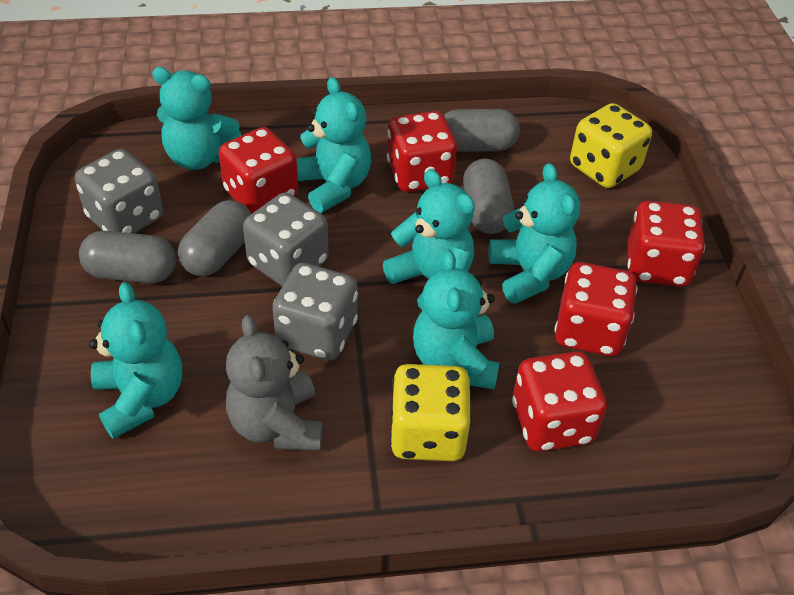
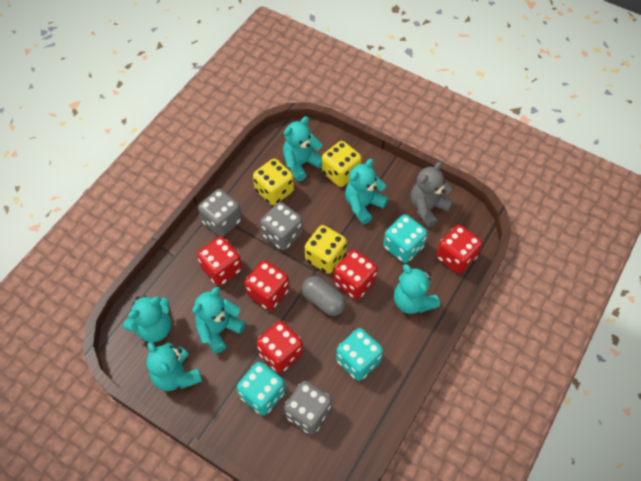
grey capsule: [79,231,176,283] [178,200,251,276] [444,109,520,152] [463,159,514,234] = 4 -> [302,276,346,316] = 1
turquoise dice: none = 0 -> [237,362,285,415] [336,328,383,381] [383,214,427,263] = 3
yellow dice: [390,364,472,461] [570,103,652,188] = 2 -> [253,159,294,205] [305,225,347,274] [322,141,362,187] = 3

